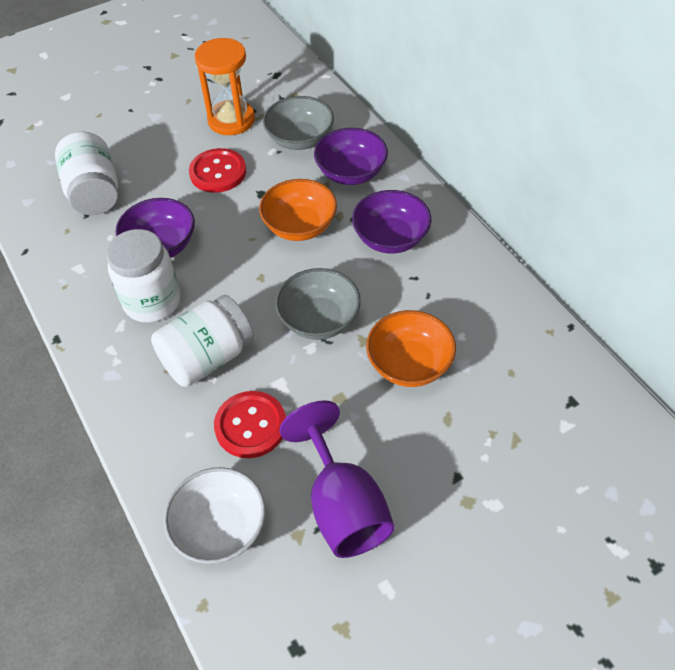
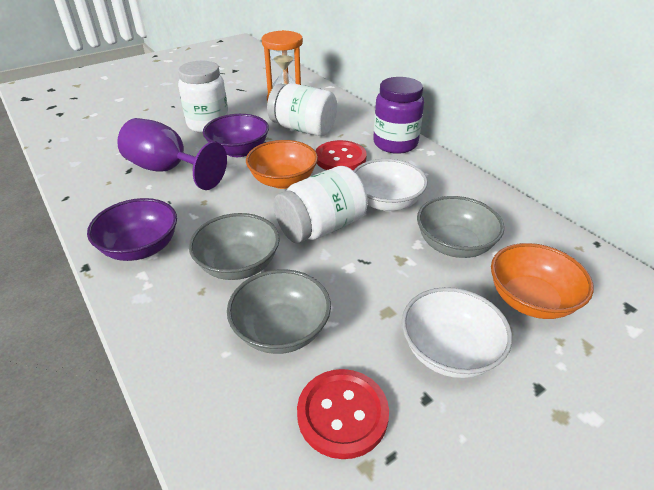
grey bowl: [263,96,334,150] [275,268,361,340] = 2 -> [189,213,280,280] [227,269,331,354] [417,196,504,258] = 3
purple bowl: [115,198,195,258] [314,128,388,185] [352,190,431,254] = 3 -> [87,198,177,261] [203,114,269,157] = 2
purple jar: none = 0 -> [373,77,424,154] = 1
white bowl: [164,467,266,564] = 1 -> [354,159,428,211] [402,287,512,378] = 2

